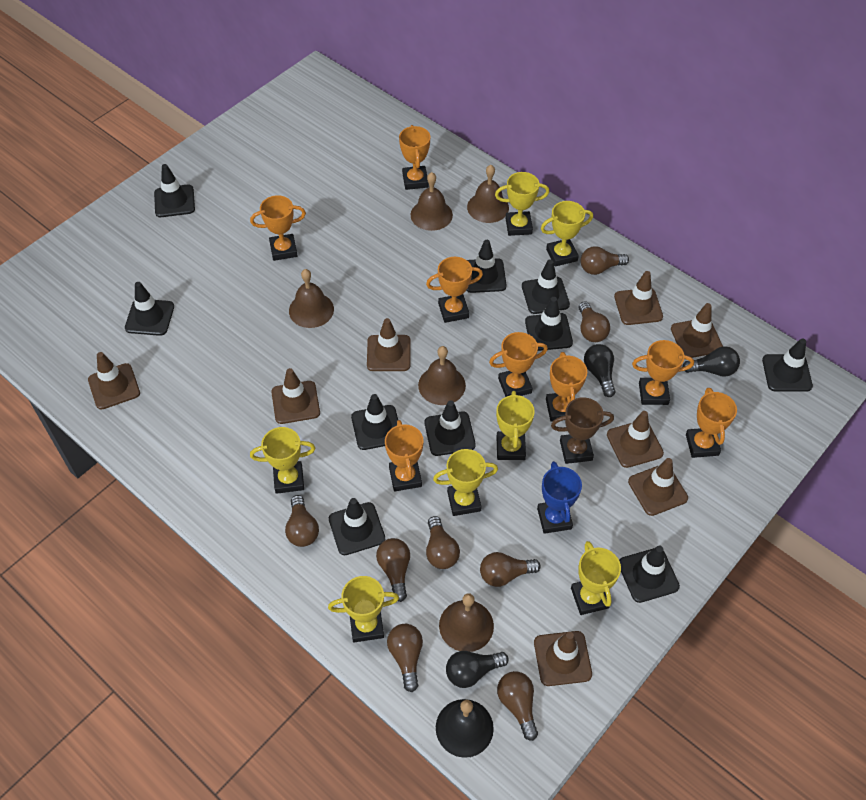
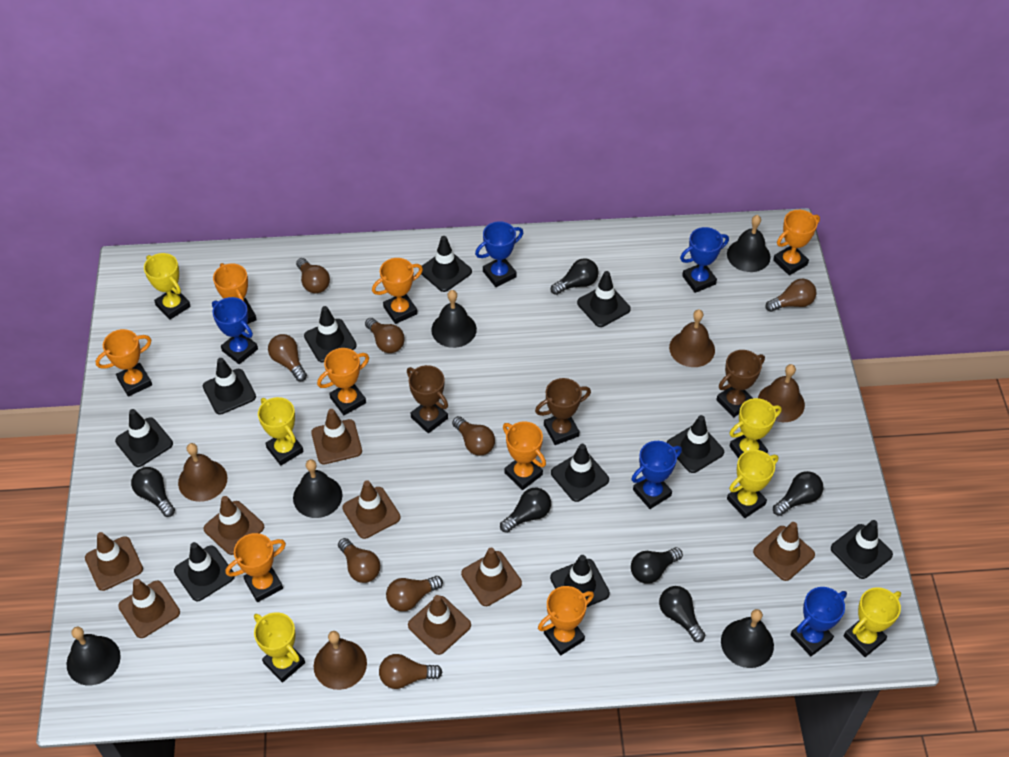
black bell: [436,699,494,758] = 1 -> [67,627,121,685] [293,459,342,518] [431,290,477,348] [721,609,774,668] [727,215,771,272] = 5
black light bulb: [446,651,509,688] [584,344,615,397] [682,346,740,377] = 3 -> [131,467,175,517] [500,488,551,533] [551,258,599,295] [631,547,683,584] [659,586,705,642] [773,471,823,516] = 6
blue trophy: [537,461,582,534] = 1 -> [212,297,258,364] [475,221,523,287] [631,441,682,509] [680,227,729,293] [790,587,847,656] = 5
brown bell: [289,269,334,328] [411,172,453,231] [418,346,466,405] [439,593,494,652] [467,165,509,223] = 5 -> [178,443,227,502] [314,631,367,690] [669,309,715,367] [758,364,805,422] = 4
brown trophy: [551,397,614,464] = 1 -> [407,365,448,433] [535,378,591,445] [716,350,765,417] = 3
yellow trophy: [250,427,315,494] [328,576,399,642] [433,449,498,516] [495,172,549,236] [496,391,535,460] [541,201,593,266] [571,541,621,615] = 7 -> [144,253,191,320] [254,612,305,683] [258,397,304,465] [727,450,778,518] [730,398,782,458] [844,587,901,657] = 6

